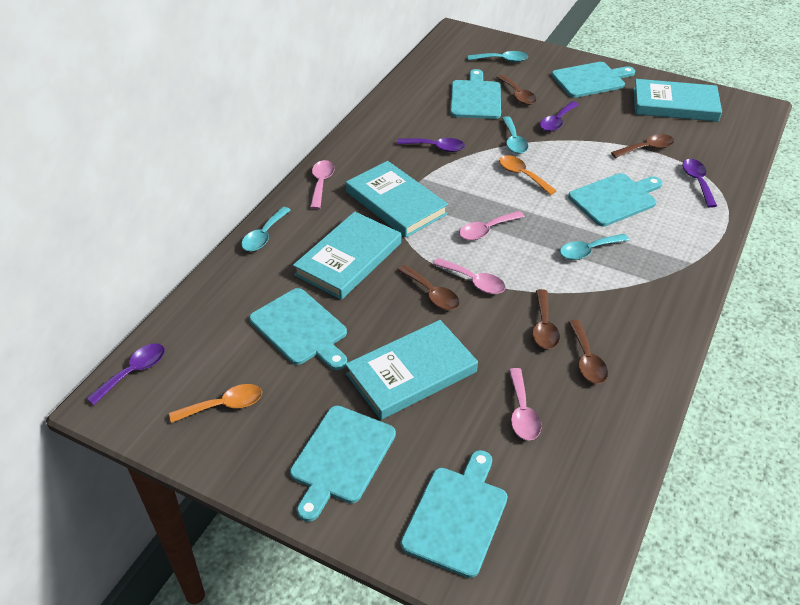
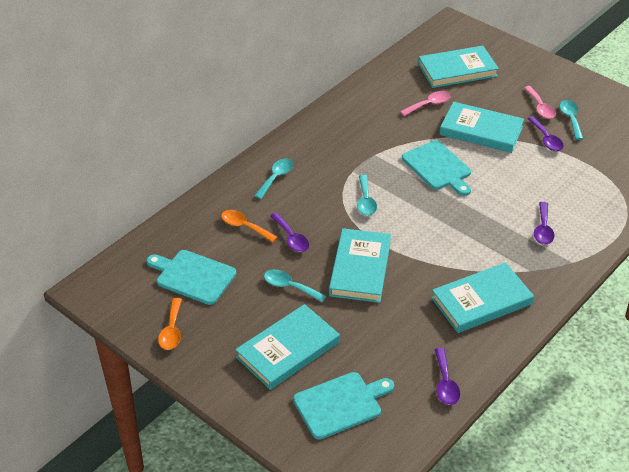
brown spoon: [398,265,460,310] [496,74,537,105] [532,289,560,349] [568,320,608,384] [611,134,674,158] = 5 -> none = 0
pink spoon: [310,160,335,209] [433,258,506,294] [459,211,525,240] [509,368,541,440] = 4 -> [400,91,451,116] [524,86,556,119] = 2
turquoise book: [293,212,401,300] [345,320,478,420] [346,161,448,238] [633,79,722,122] = 4 -> [235,304,340,390] [329,228,391,303] [418,46,499,88] [431,262,534,333] [439,102,524,153] = 5
turquoise cutting board: [249,288,347,370] [290,405,396,522] [401,450,508,578] [450,69,501,119] [551,62,635,98] [568,173,662,226] = 6 -> [147,250,236,305] [293,372,394,440] [402,140,471,196] = 3

